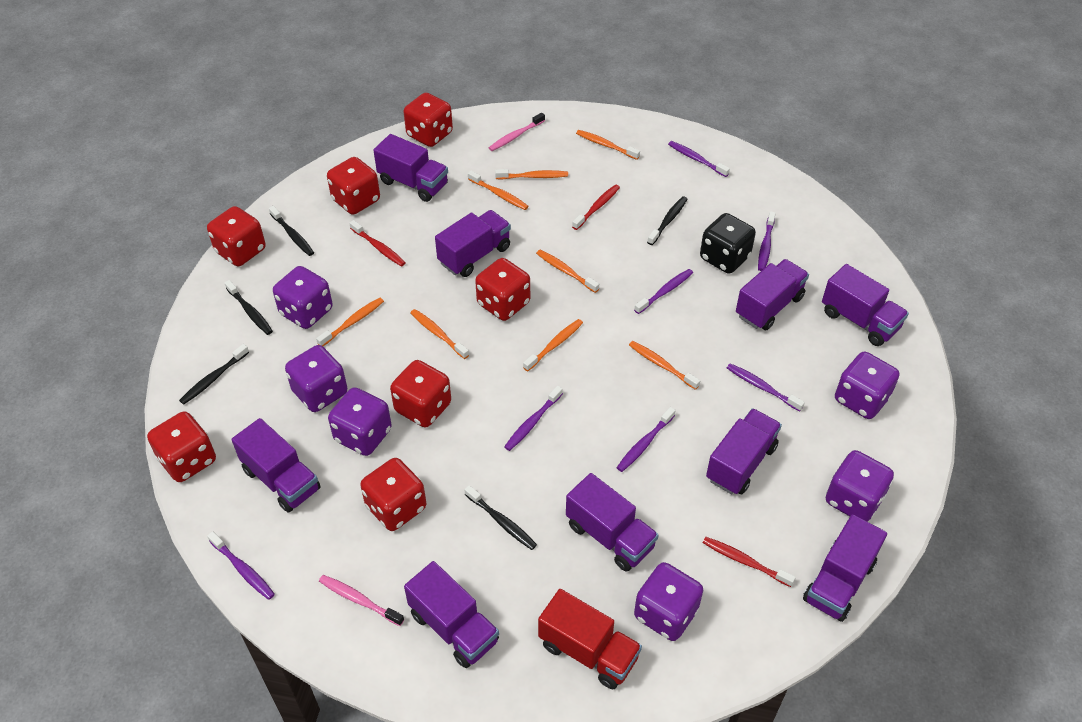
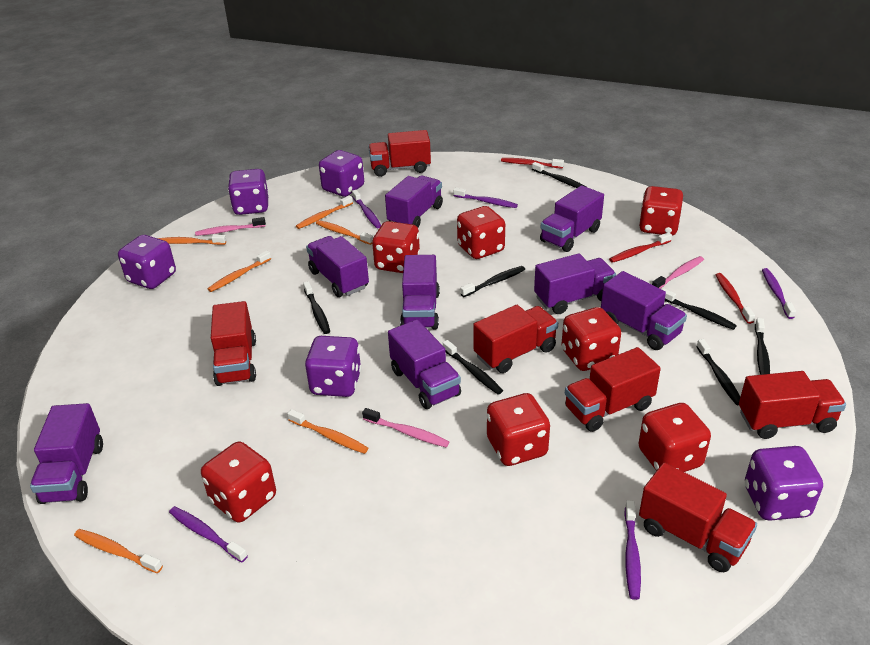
black dice: [700,213,756,274] = 1 -> none = 0
black toothbrush: [179,344,249,404] [224,280,273,335] [269,206,314,256] [464,485,537,550] [647,196,687,245] = 5 -> [303,281,330,334] [443,340,503,394] [460,266,525,297] [532,162,586,188] [662,288,737,330] [696,339,740,405] [755,318,770,375] = 7
orange toothbrush: [316,298,384,346] [411,309,469,359] [468,170,529,210] [495,169,568,179] [523,319,583,371] [536,250,599,293] [576,130,640,160] [629,341,700,390] = 8 -> [74,529,163,573] [157,235,226,245] [208,251,271,292] [287,409,368,454] [296,195,353,229] [316,220,373,245] = 6
pink toothbrush: [319,575,404,626] [489,113,545,151] = 2 -> [195,217,266,236] [362,408,449,447] [652,256,704,289] = 3
purple dice: [273,266,333,329] [285,345,347,412] [328,387,392,456] [634,562,703,641] [826,450,894,522] [835,352,899,419] = 6 -> [118,235,176,289] [228,169,269,215] [305,336,362,397] [319,150,364,197] [745,446,823,521] = 5
purple toothbrush: [207,531,275,600] [504,386,563,451] [616,407,676,472] [634,269,693,314] [668,141,730,177] [727,363,805,412] [758,211,776,271] = 7 -> [169,506,248,562] [352,190,381,228] [453,187,518,208] [624,500,641,600] [762,268,796,319] = 5
purple truck: [232,418,321,513] [373,134,448,202] [404,561,499,668] [435,210,511,277] [566,473,659,571] [706,408,782,494] [736,259,809,330] [803,514,887,622] [822,264,909,346] = 9 -> [30,403,103,504] [306,236,369,297] [385,176,443,227] [388,320,461,409] [400,255,440,329] [534,253,616,314] [540,185,604,252] [601,271,687,350] = 8
red truck: [538,589,642,689] = 1 -> [211,301,256,386] [368,130,431,177] [473,305,558,373] [565,347,661,432] [639,463,757,572] [739,371,846,439] = 6

